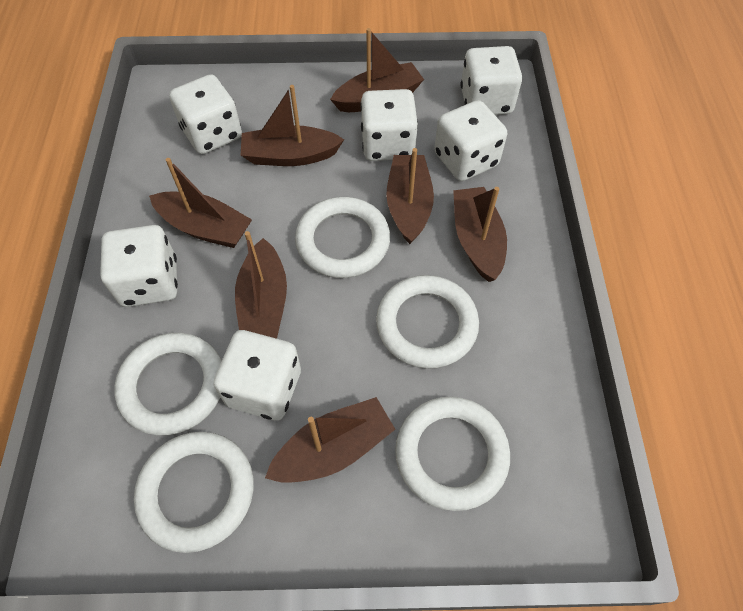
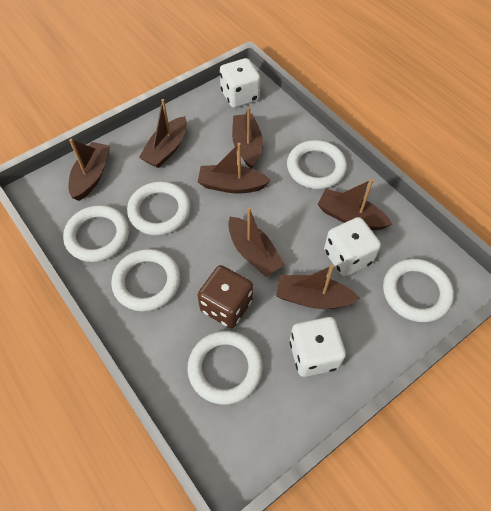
brown dice: none = 0 -> [197,265,253,328] = 1
white dice: [100,225,178,307] [169,74,242,154] [213,330,301,421] [360,89,418,161] [434,100,507,181] [461,46,522,115] = 6 -> [220,58,260,108] [290,317,346,377] [324,217,381,277] = 3
white ring: [114,333,222,435] [134,432,254,553] [295,197,390,278] [376,275,479,369] [395,397,510,511] = 5 -> [63,205,129,262] [111,249,180,312] [127,181,191,236] [187,331,263,405] [287,140,347,189] [383,259,454,322] = 6

